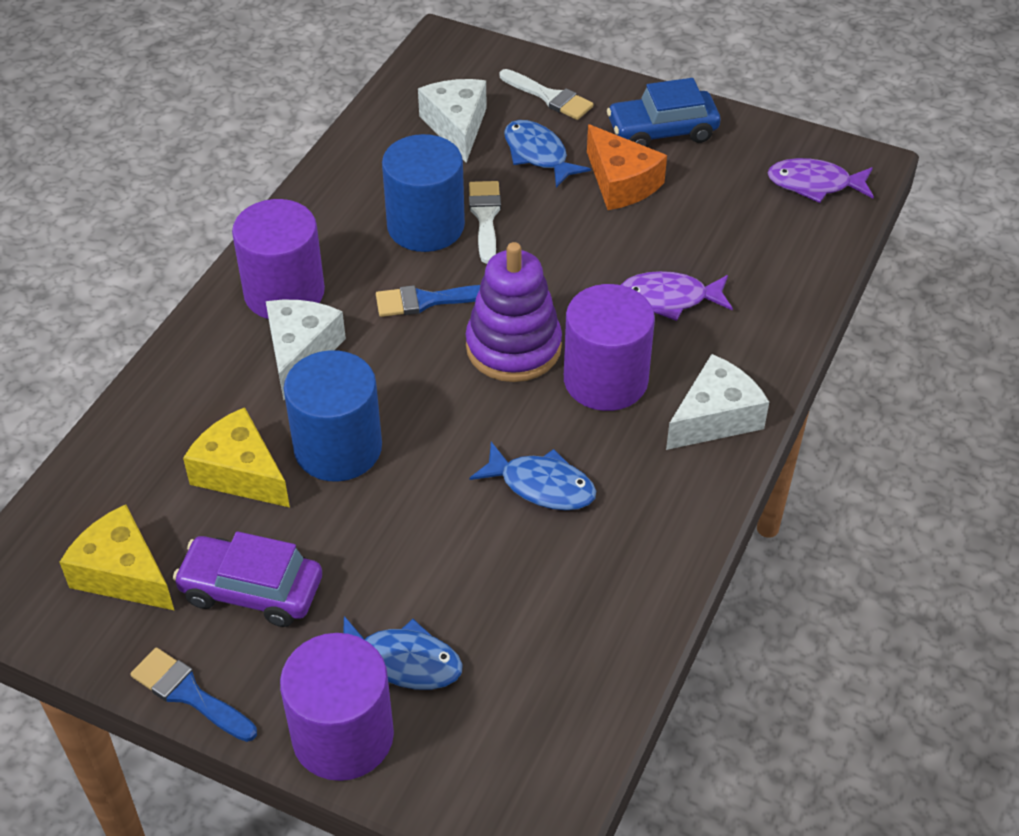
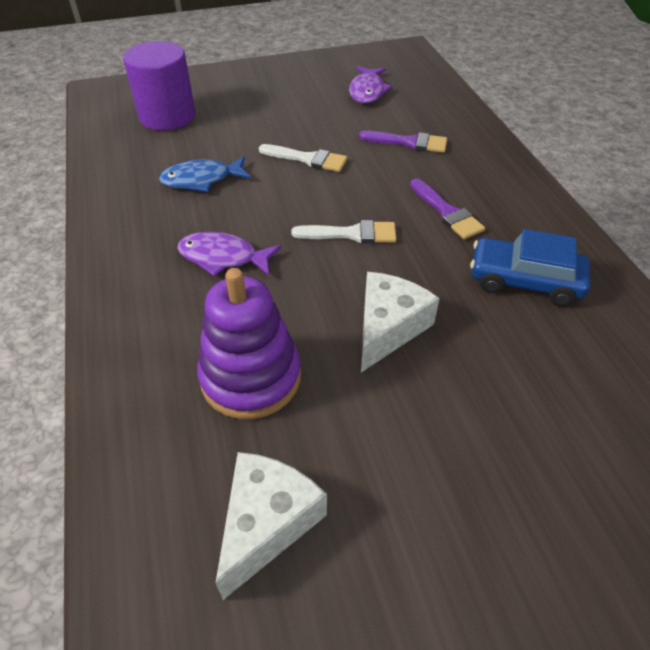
blue brush: [131,648,257,742] [376,285,480,317] = 2 -> none = 0
blue cylinder: [284,350,382,482] [382,134,465,252] = 2 -> none = 0
blue fish: [343,616,463,690] [470,442,596,510] [504,120,591,188] = 3 -> [159,156,251,192] = 1
orange cheese: [587,124,667,210] = 1 -> none = 0
purple brush: none = 0 -> [359,131,447,153] [410,179,485,239] = 2
purple car: [173,531,322,627] = 1 -> none = 0
purple cylinder: [232,199,325,319] [280,633,394,781] [564,284,655,411] = 3 -> [123,41,195,131] = 1
white cheese: [266,300,346,400] [418,79,487,163] [666,354,769,450] = 3 -> [216,452,327,600] [361,272,440,372] = 2
yellow cheese: [60,504,175,611] [183,407,290,507] = 2 -> none = 0

